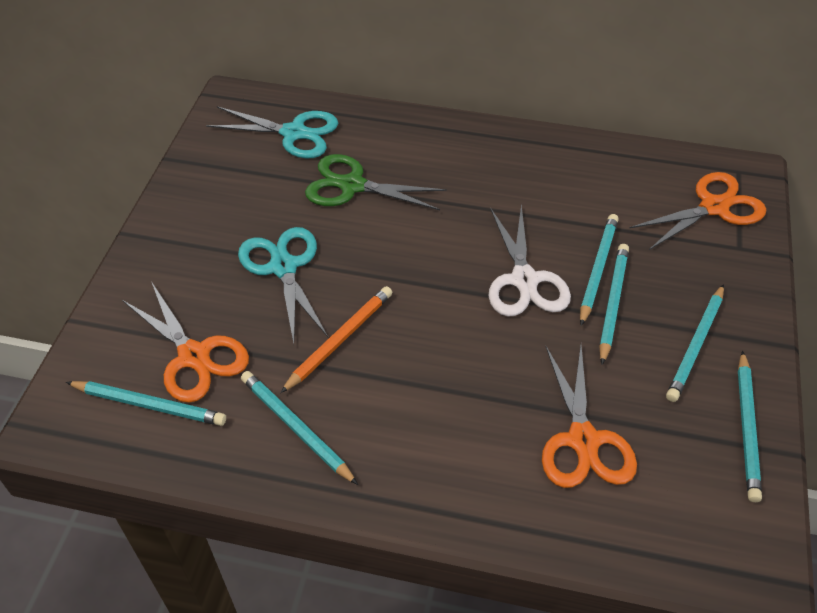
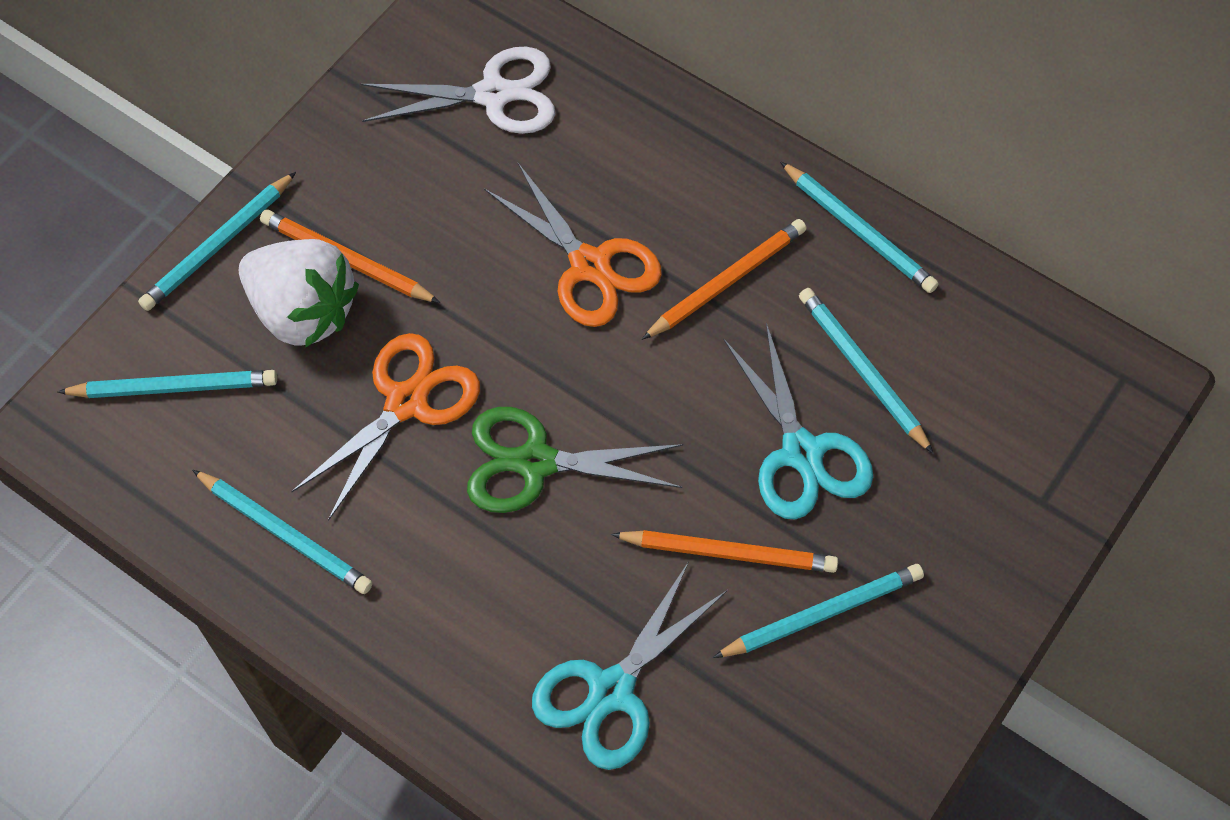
orange pencil: [280,286,392,393] = 1 -> [260,209,441,303] [611,530,838,573] [642,219,807,340] = 3
orange scissors: [122,283,249,403] [542,346,637,488] [629,172,766,250] = 3 -> [291,333,480,521] [484,163,662,327] = 2
white strawberry: none = 0 -> [239,239,359,348] = 1

